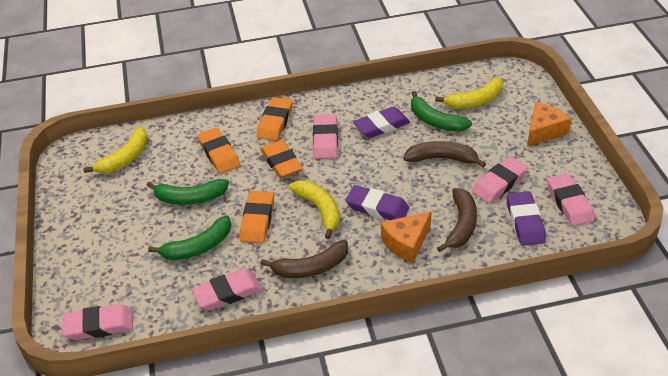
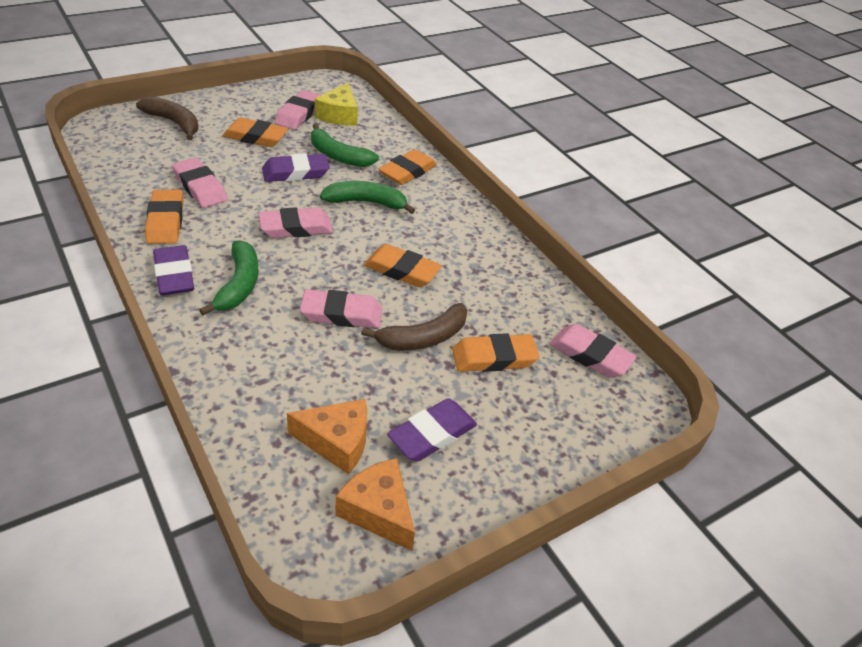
brown banana: [260,240,348,278] [404,141,486,168] [437,188,477,252] = 3 -> [136,96,199,140] [361,303,468,350] = 2
orange eraser: [198,128,240,174] [240,191,274,243] [257,97,293,141] [260,140,303,178] = 4 -> [145,190,184,244] [223,118,288,147] [364,244,442,287] [378,149,437,185] [452,333,540,372] = 5
yellow banana: [83,127,148,173] [289,180,340,239] [435,77,503,109] = 3 -> none = 0
yellow cheese: none = 0 -> [315,83,358,126] = 1

